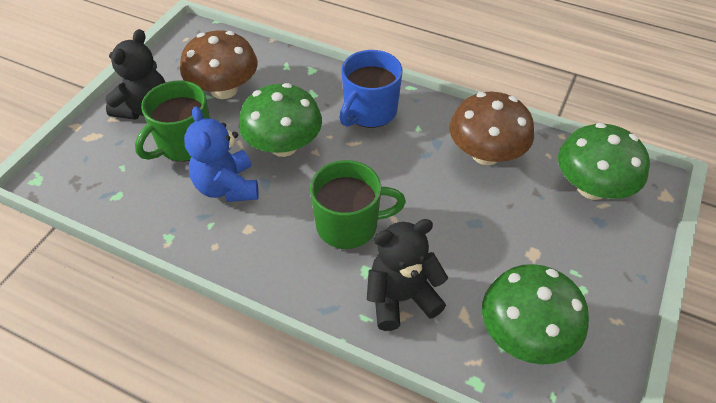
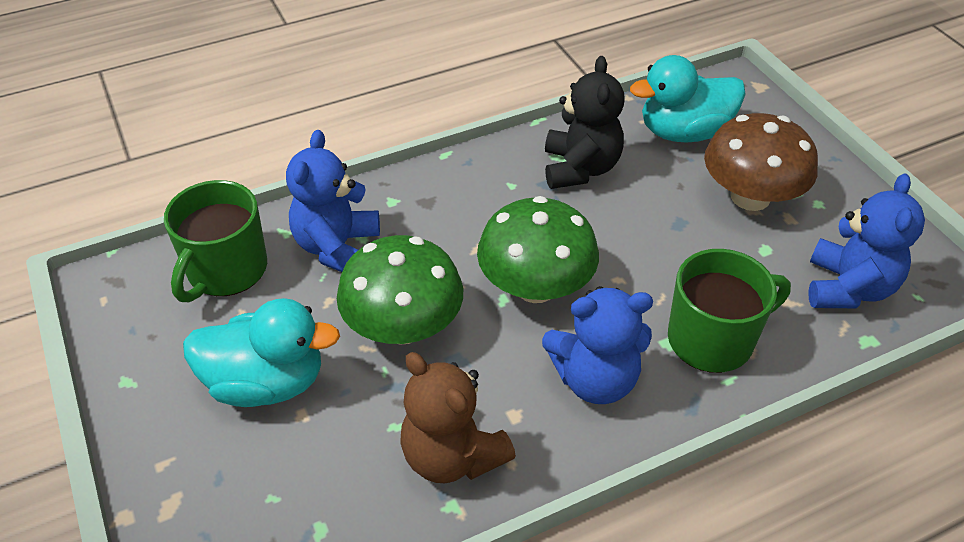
black teddy bear: [105,29,165,120] [367,219,448,331] = 2 -> [545,56,625,189] = 1
blue mug: [339,50,402,128] = 1 -> none = 0
blue teddy bear: [184,106,259,202] = 1 -> [286,130,380,272] [542,286,653,404] [808,173,925,308] = 3
brown mushroom: [180,30,258,99] [449,92,534,165] = 2 -> [704,113,818,211] = 1
brown teddy bear: none = 0 -> [400,352,516,483] = 1
green mushroom: [239,83,322,157] [482,264,589,365] [558,123,650,200] = 3 -> [337,235,463,344] [477,196,599,303] = 2
turquoise duck: none = 0 -> [183,298,340,407] [630,55,746,143] = 2

